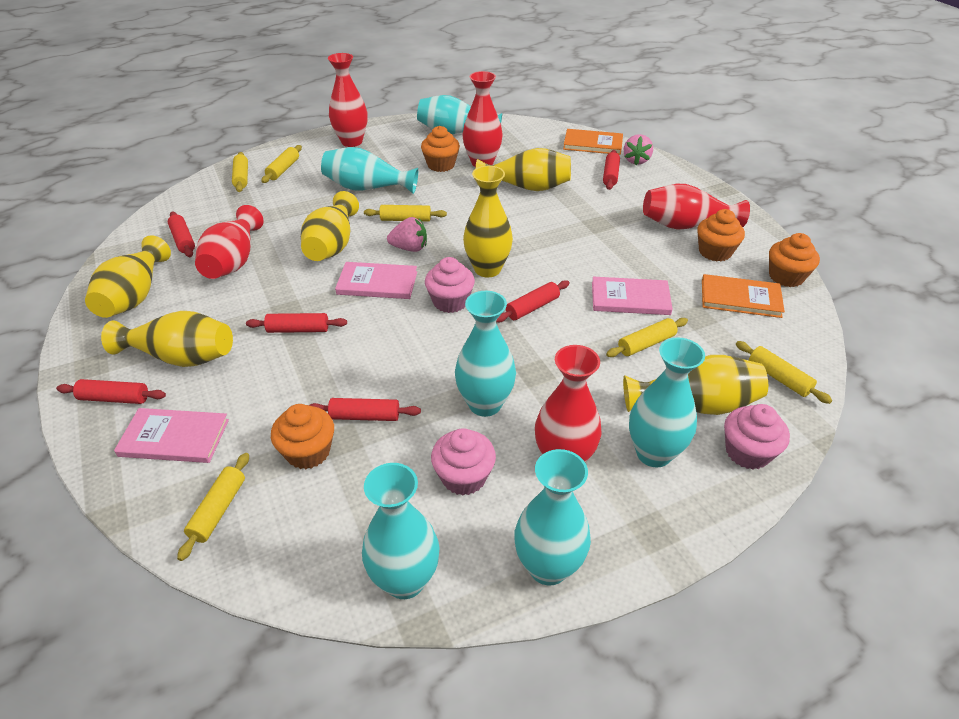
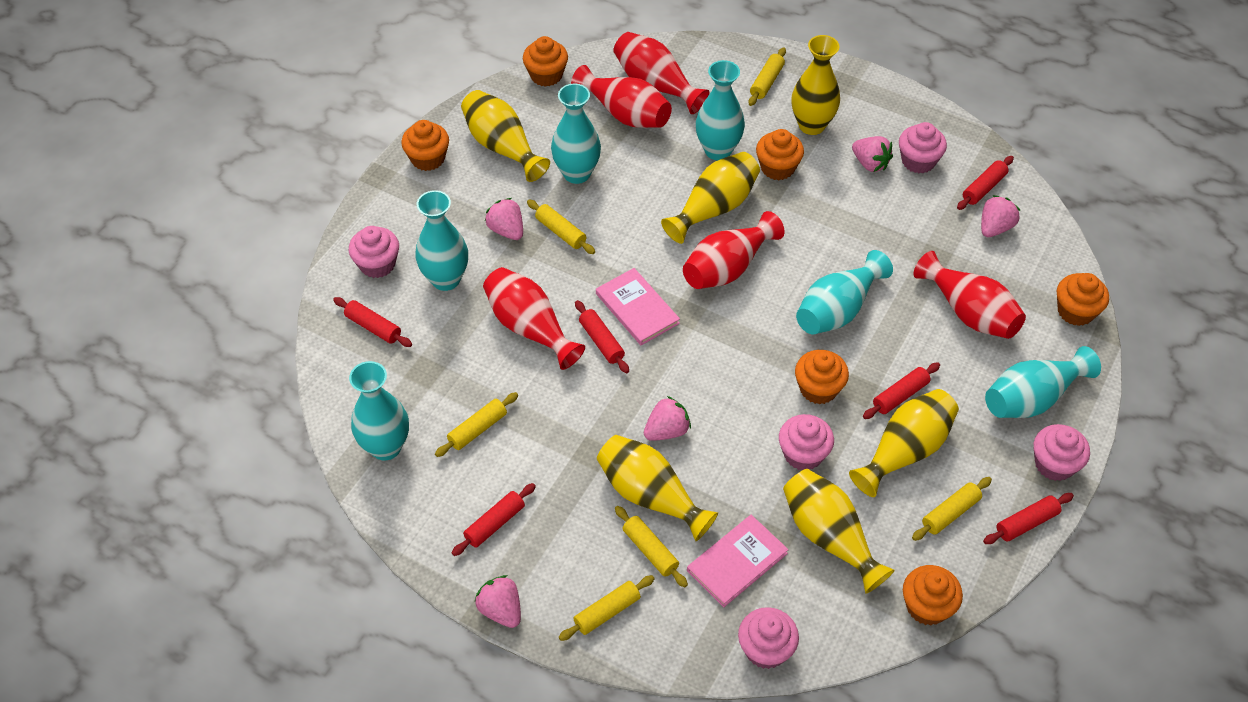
orange book: [563,129,623,155] [702,274,785,318] = 2 -> none = 0
orange cupcake: [271,404,334,469] [421,126,460,172] [697,209,745,261] [769,233,820,287] = 4 -> [401,120,449,171] [523,36,568,87] [756,129,804,180] [795,350,849,404] [903,565,963,625] [1057,273,1109,326] = 6
pink book: [114,408,229,463] [335,262,417,299] [592,277,673,315] = 3 -> [596,268,680,346] [687,515,789,607] = 2
pink cupcake: [425,257,475,313] [431,428,496,495] [724,404,790,469] = 3 -> [349,226,399,278] [738,607,799,669] [779,414,834,470] [899,122,947,173] [1034,424,1090,481] = 5
pink strawberry: [387,217,427,252] [624,134,653,165] = 2 -> [475,575,521,628] [485,198,523,240] [644,396,691,441] [852,136,893,172] [981,195,1020,237] = 5

